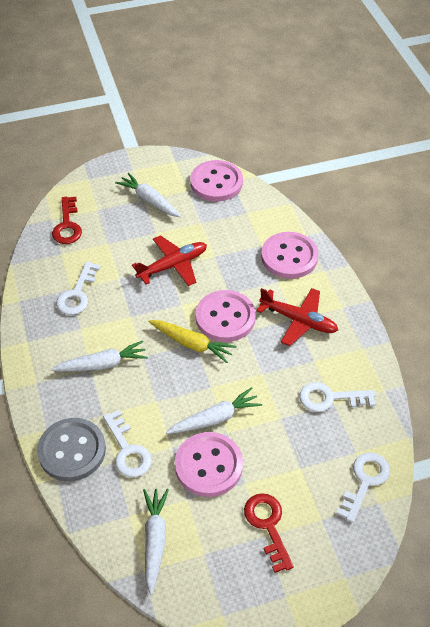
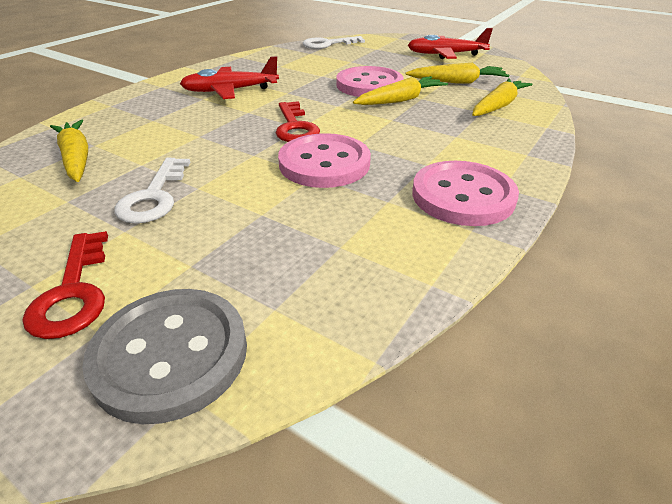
pink button: [175,432,243,497] [190,160,243,201] [196,290,256,342] [261,232,318,279] = 4 -> [278,133,371,188] [336,66,403,97] [412,161,519,226] = 3
white carrot: [51,341,148,372] [115,173,181,217] [143,489,169,595] [166,387,262,434] = 4 -> none = 0
white key: [56,262,100,315] [103,410,152,477] [299,382,375,412] [336,452,390,523] = 4 -> [114,158,190,224] [302,36,365,49] = 2
yellow carrot: [149,320,237,363] = 1 -> [50,120,88,182] [353,76,448,105] [406,63,509,83] [472,78,533,116] = 4

